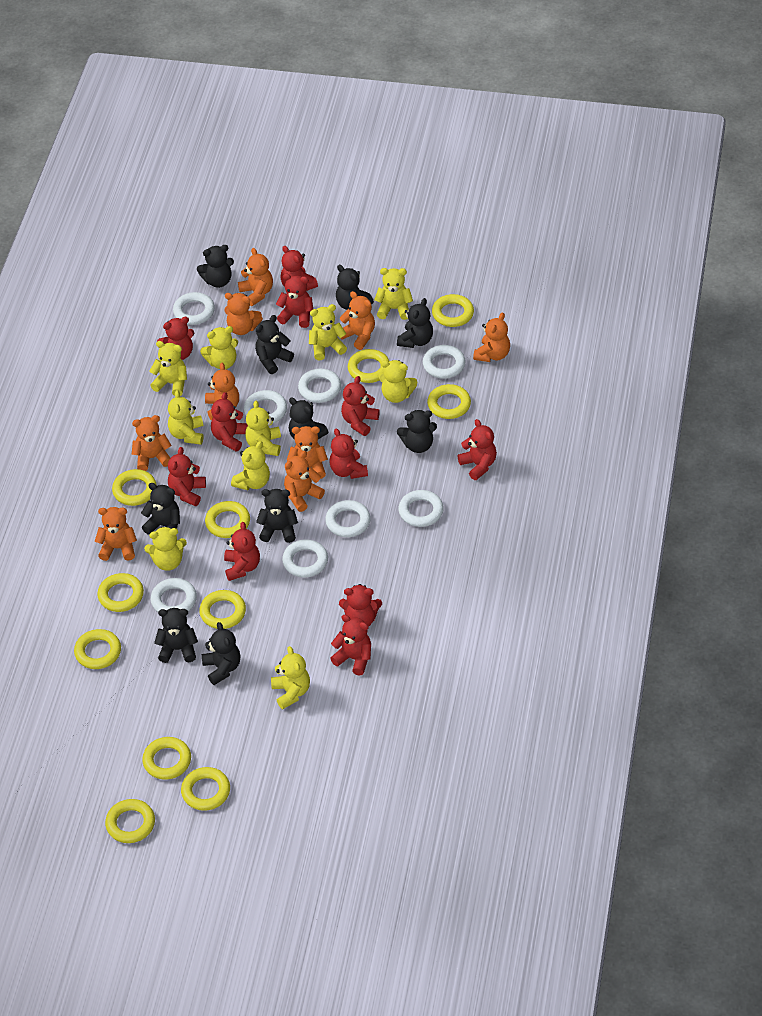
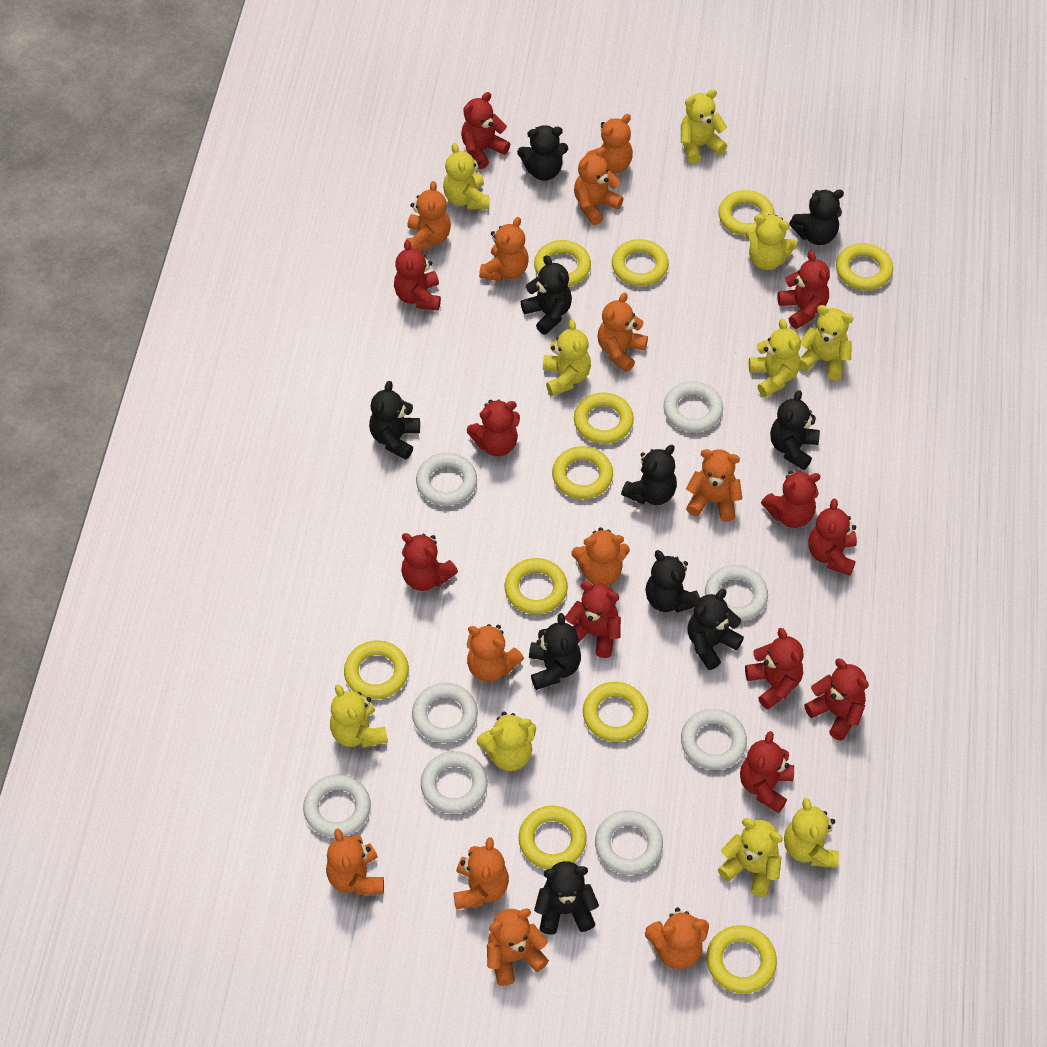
orange teddy bear: [95,507,137,561] [131,415,172,471] [205,363,239,421] [225,293,263,335] [238,248,273,306] [284,451,325,512] [287,426,328,479] [340,291,375,350] [473,312,510,362] = 9 -> [326,829,384,895] [406,181,451,251] [454,837,509,909] [467,624,524,682] [479,217,529,281] [487,908,549,986] [572,527,630,585] [574,147,624,225] [585,114,633,174] [597,292,648,372] [645,908,709,969] [686,449,742,522] = 12

